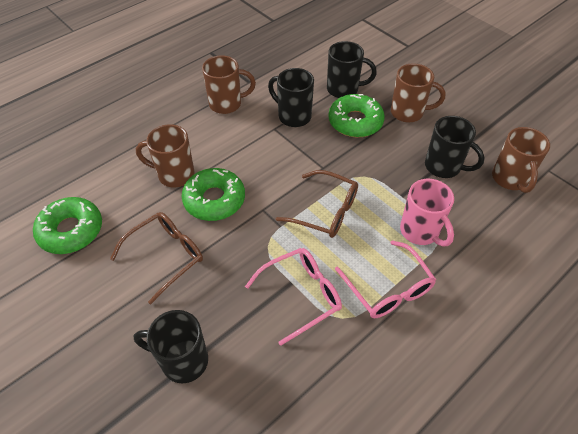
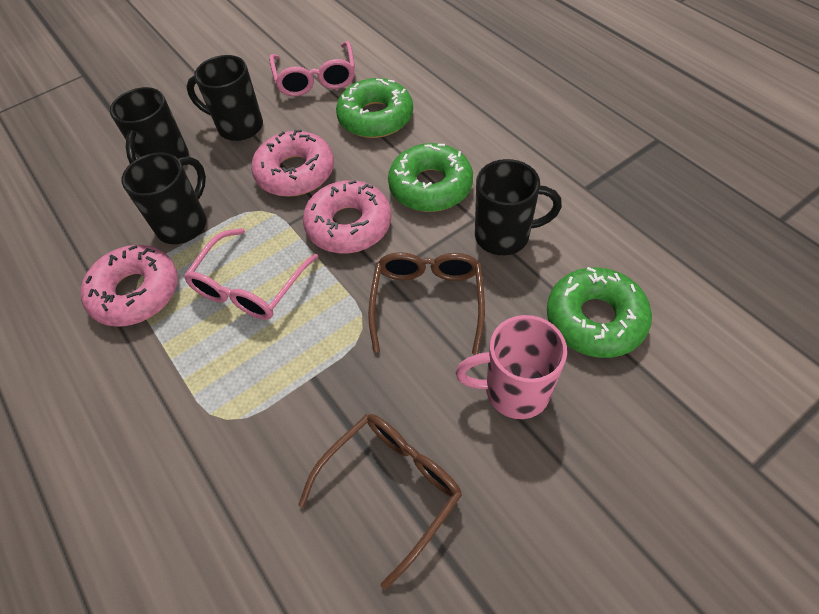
brown mug: [136,124,195,188] [202,55,256,114] [391,63,446,122] [492,127,550,193] = 4 -> none = 0
pink donut: none = 0 -> [81,245,178,327] [251,130,334,197] [303,180,391,253] = 3

